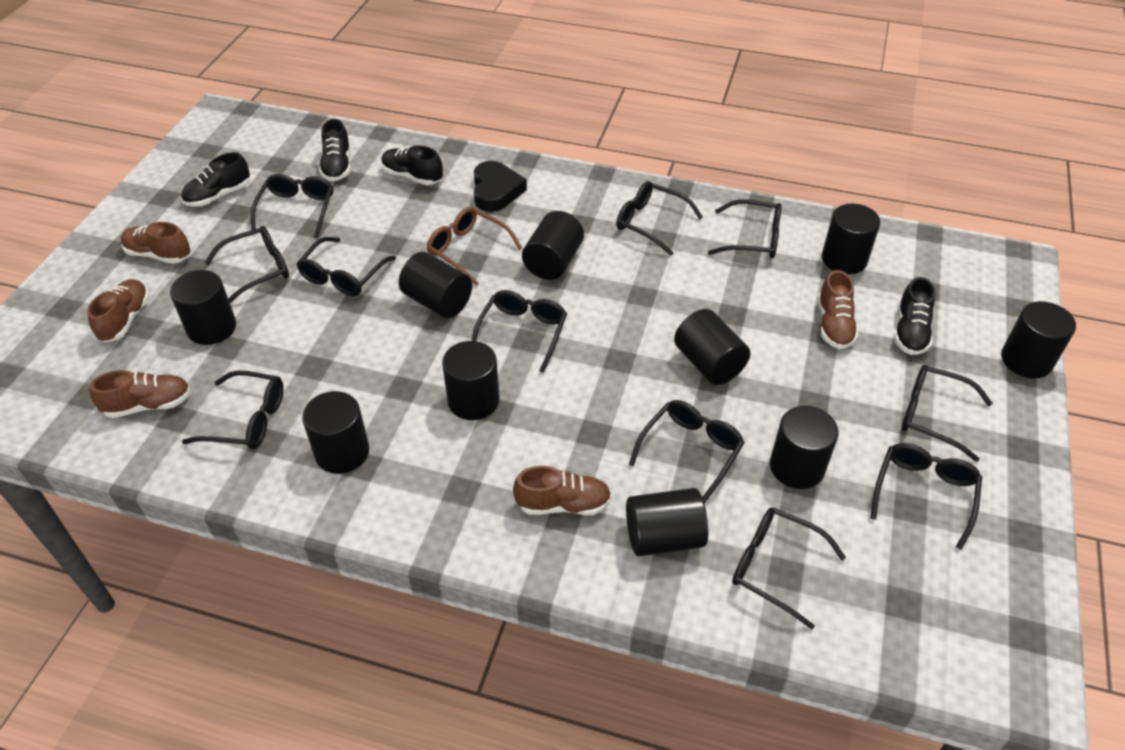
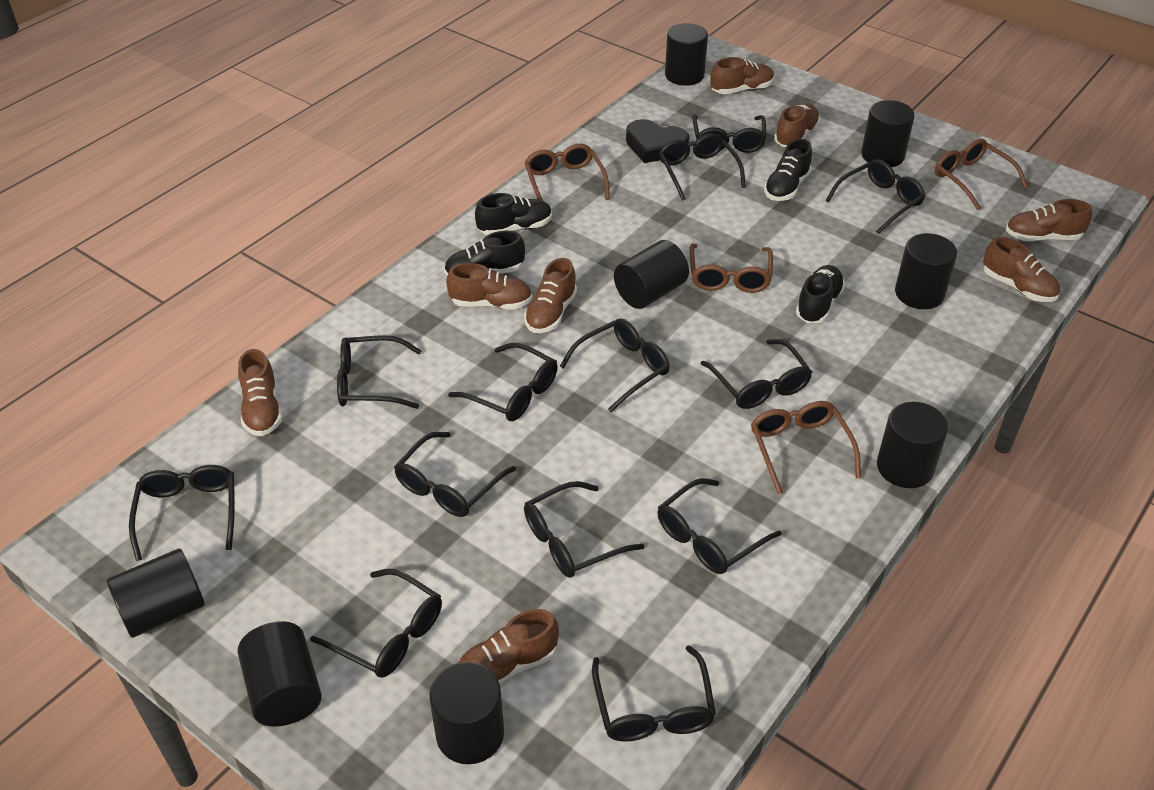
black cylinder: [170,270,236,345] [302,391,369,474] [399,252,472,318] [442,341,500,420] [522,211,584,280] [626,488,708,556] [674,309,750,385] [770,406,839,489] [822,204,880,274] [1001,301,1076,378] = 10 -> [107,549,205,638] [238,621,322,727] [429,662,504,764] [614,240,689,309] [665,23,708,86] [861,100,915,167] [877,402,948,488] [895,233,957,309] = 8
black glasses: [182,370,284,449] [204,226,289,303] [251,174,333,238] [297,237,396,296] [472,290,567,373] [616,181,703,256] [629,400,745,503] [708,199,781,258] [732,507,846,629] [870,443,982,550] [902,365,992,462] = 11 -> [129,465,235,561] [310,569,442,678] [337,335,421,409] [394,432,516,517] [448,343,558,421] [524,481,645,578] [560,318,670,412] [592,645,716,742] [658,478,781,574] [659,133,746,201] [692,114,767,153] [701,339,812,409] [825,159,925,234] = 13
brown glasses: [427,207,522,286] = 1 -> [524,144,610,201] [690,244,773,293] [751,401,861,494] [935,139,1028,210] = 4
brown shoe: [87,279,150,343] [89,370,191,418] [121,222,190,264] [513,466,612,515] [818,270,858,349] = 5 -> [238,349,282,436] [446,263,532,310] [458,609,559,684] [524,258,577,333] [710,57,774,94] [774,104,820,147] [983,237,1060,302] [1006,199,1092,241] = 8

